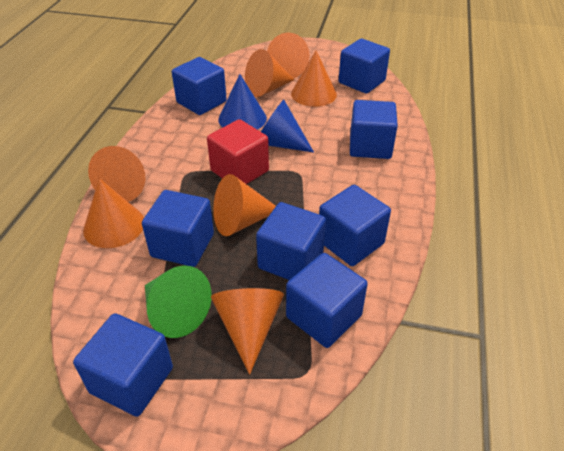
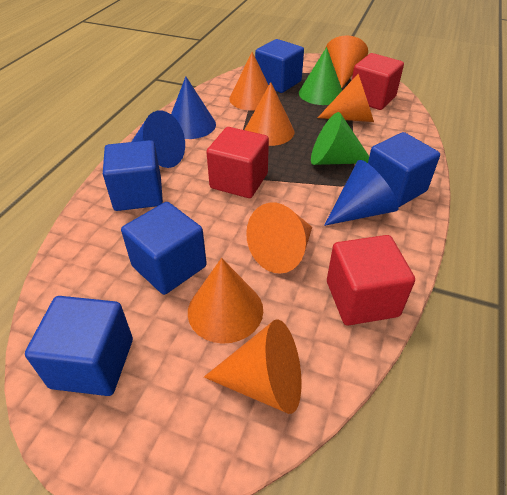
blue cone: [218,74,267,130] [261,100,314,153] = 2 -> [131,110,185,168] [171,76,216,139] [324,160,399,226] = 3
blue cube: [73,313,173,417] [142,190,214,267] [172,57,227,115] [256,202,326,280] [286,253,368,348] [319,185,391,266] [339,39,390,94] [350,100,398,159] = 8 -> [25,296,133,396] [103,140,163,211] [121,202,207,295] [255,39,304,93] [368,132,440,207] = 5
green cone: [145,265,212,338] = 1 -> [299,47,342,105] [311,112,369,165] = 2
red cube: [207,119,269,184] = 1 -> [206,127,269,198] [327,235,415,326] [352,53,404,110] = 3

